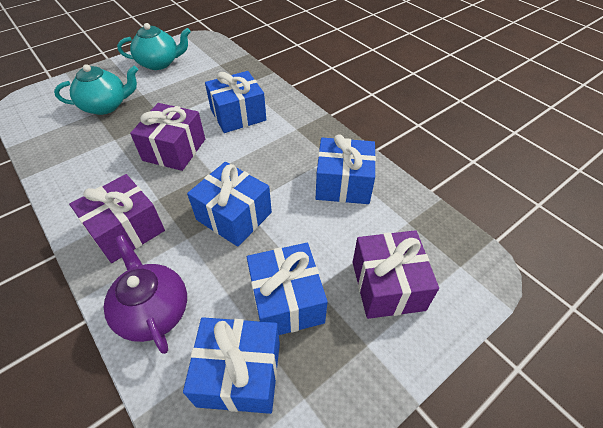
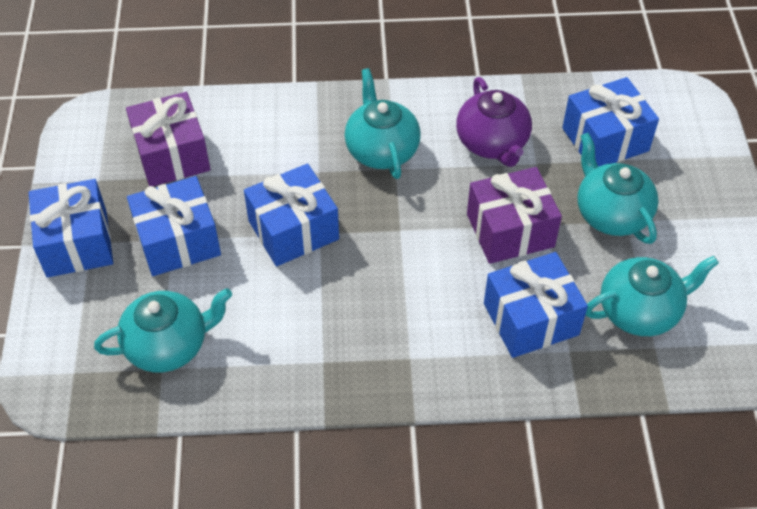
purple gift: [69,174,165,263] [130,103,205,171] [352,230,439,319] = 3 -> [126,92,210,186] [467,167,562,264] = 2
turquoise teapot: [54,64,138,115] [117,23,191,70] = 2 -> [94,288,232,372] [345,68,421,179] [578,133,659,244] [586,256,719,336] = 4

